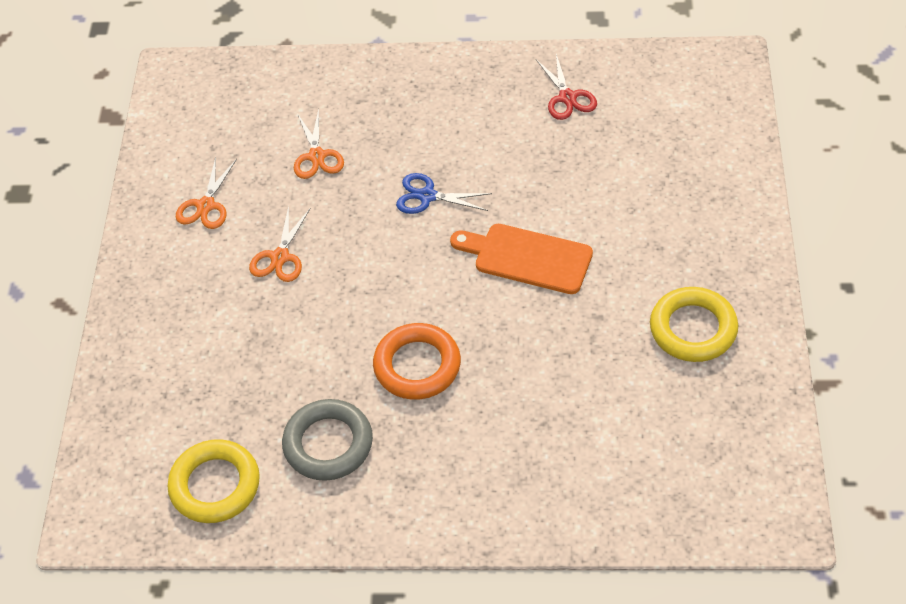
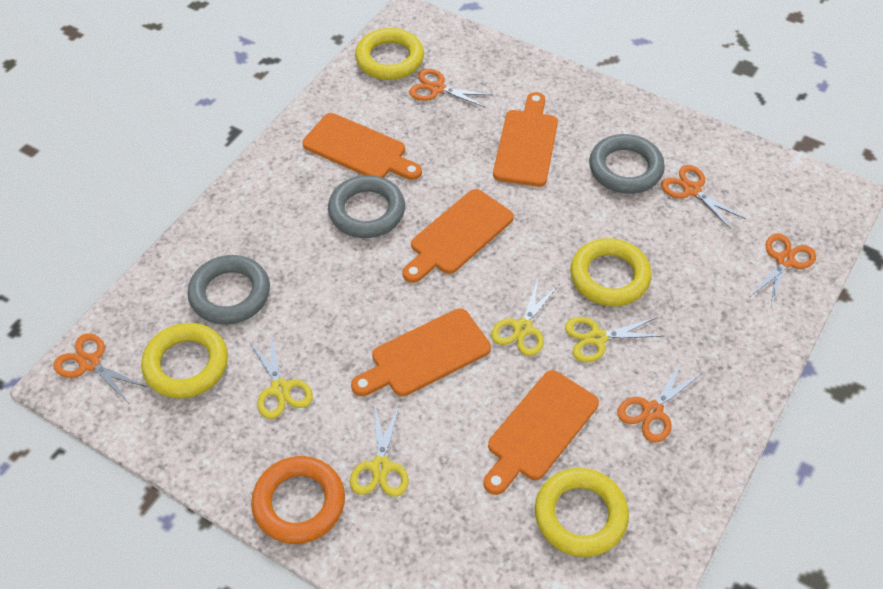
blue scissors: [396,173,492,214] = 1 -> none = 0
grey ring: [282,399,373,481] = 1 -> [187,255,270,325] [328,175,405,238] [589,134,665,194] = 3
orange cutting board: [450,224,593,294] = 1 -> [302,113,422,180] [351,308,491,396] [402,189,514,283] [484,370,599,495] [493,92,558,187] = 5
orange scissors: [176,157,237,229] [249,206,311,282] [294,109,344,179] = 3 -> [53,333,147,402] [409,69,492,108] [617,361,702,443] [661,165,746,229] [751,233,816,306] = 5
red scissors: [536,54,597,120] = 1 -> none = 0
yellow ring: [168,439,260,523] [650,287,738,362] = 2 -> [141,323,228,398] [355,28,424,80] [535,468,629,557] [570,238,652,306] = 4
yellow scissors: none = 0 -> [249,333,313,419] [350,404,409,497] [491,278,559,356] [565,317,663,363] = 4

